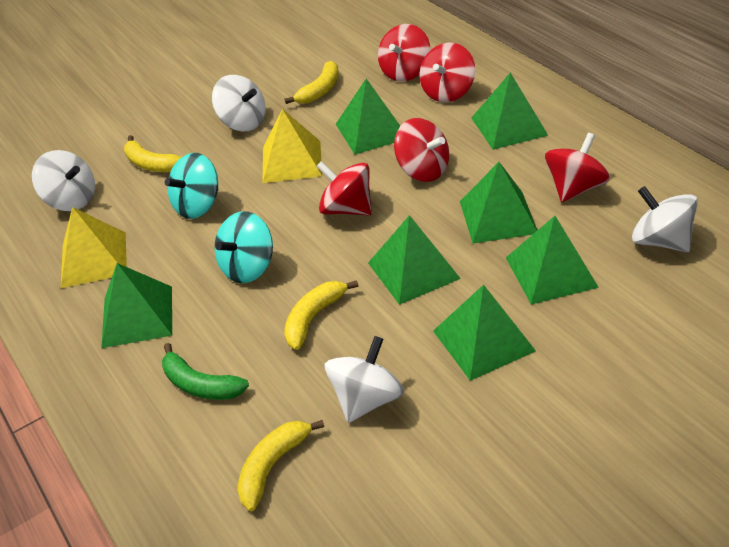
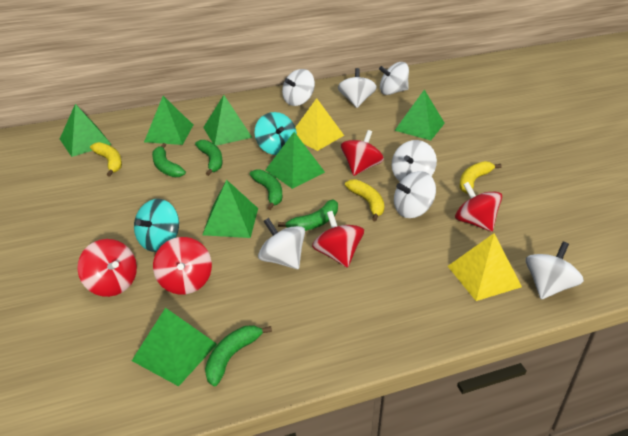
green banana: [162,343,249,400] = 1 -> [152,143,186,177] [195,140,223,176] [205,325,272,386] [250,170,282,210] [278,199,338,231] = 5
white spinning top: [32,150,95,211] [212,75,266,131] [325,336,404,423] [632,186,698,252] = 4 -> [258,218,305,269] [282,69,315,106] [338,68,377,108] [379,62,409,95] [391,140,437,181] [394,171,436,218] [526,242,584,299] = 7
yellow banana: [124,135,182,172] [237,420,324,511] [284,280,358,350] [285,61,339,104] = 4 -> [90,142,122,177] [345,180,384,222] [460,161,502,194] = 3

